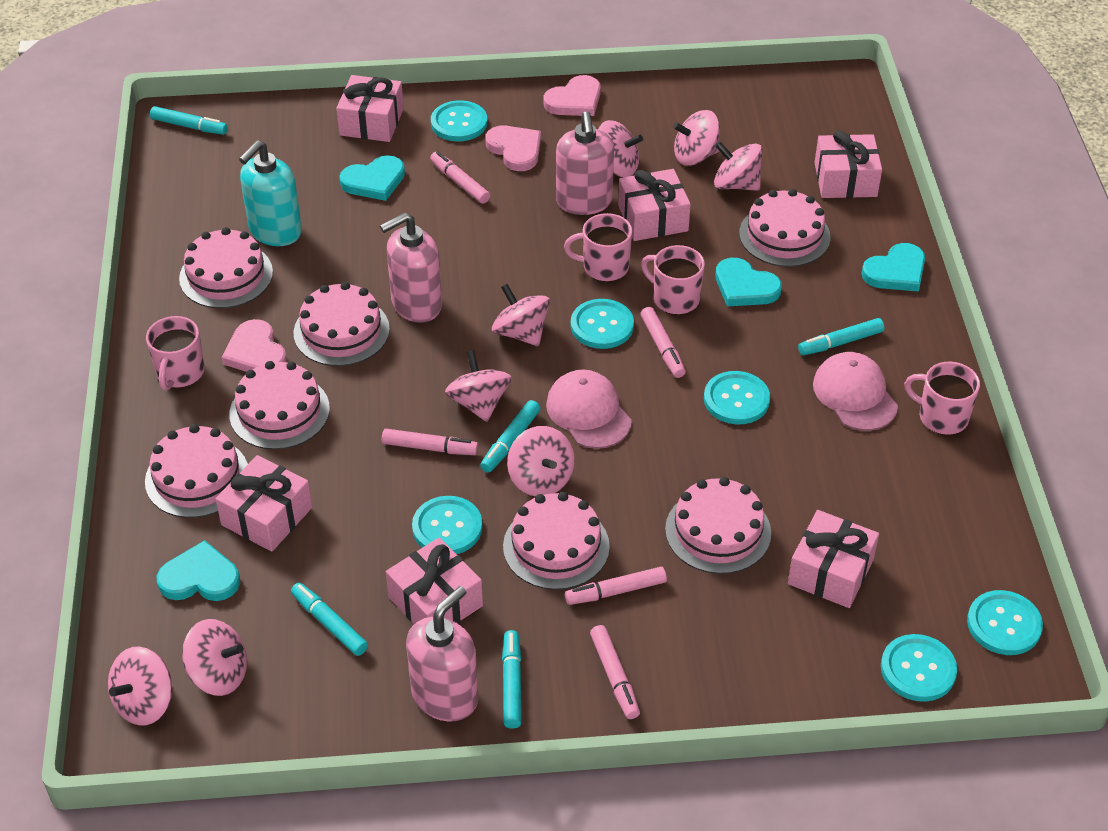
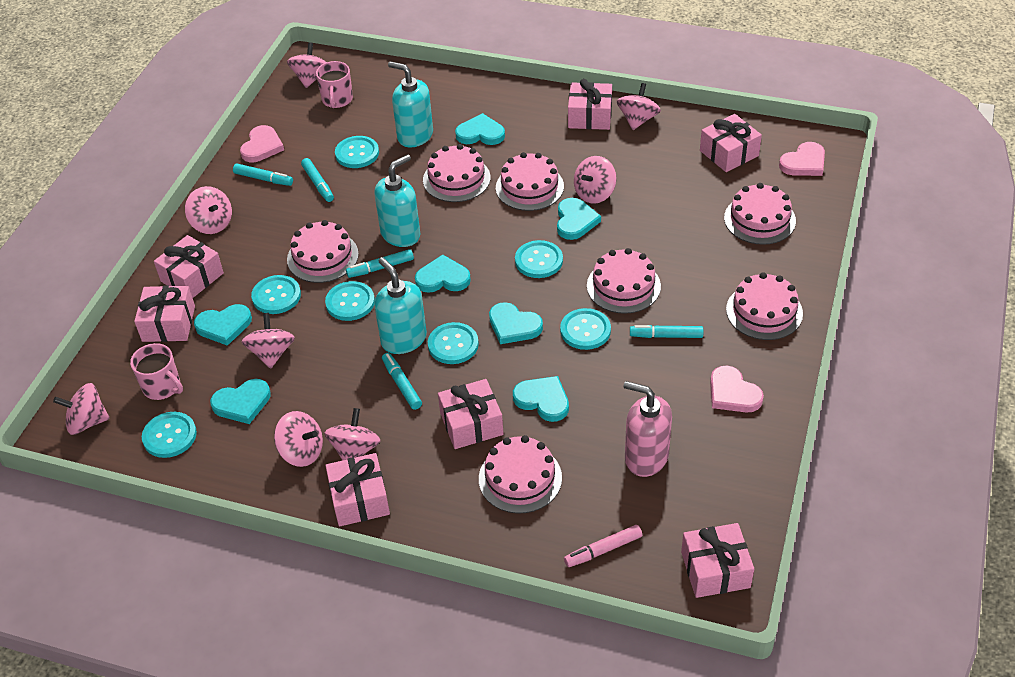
pink cap: [546,370,632,449] [813,352,898,431] = 2 -> none = 0
pink gift: [216,455,312,552] [336,75,404,142] [386,537,483,624] [618,169,691,241] [788,510,879,608] [815,130,882,198] = 6 -> [134,285,195,342] [154,235,224,298] [325,453,390,526] [438,379,503,449] [568,79,612,130] [681,523,754,598] [700,114,762,172] = 7
pink marker: [382,429,478,455] [430,151,490,204] [565,567,667,605] [590,625,640,719] [641,307,686,378] = 5 -> [564,525,642,567] = 1
pink mug: [146,316,205,391] [564,213,632,282] [641,245,705,315] [904,362,980,435] = 4 -> [130,343,183,400] [316,61,353,108] = 2
pink soap dispenser: [380,212,442,323] [406,586,478,721] [556,111,614,215] = 3 -> [623,381,672,477] = 1
turquoise button: [412,496,482,554] [431,100,487,141] [571,299,634,349] [704,371,770,424] [881,634,957,702] [967,590,1043,655] = 6 -> [142,412,197,458] [251,275,301,314] [325,281,375,321] [335,136,379,168] [428,322,479,364] [515,240,563,278] [560,308,611,350] = 7
turquoise heart: [157,540,240,601] [339,155,405,201] [716,258,782,307] [862,243,925,292] = 4 -> [194,304,252,346] [210,379,271,424] [415,255,471,293] [455,113,505,145] [489,302,543,344] [513,376,569,422] [557,198,601,240] = 7
turquoise soap dispenser: [239,140,302,246] = 1 -> [374,154,420,247] [374,257,427,354] [388,61,433,148] = 3

